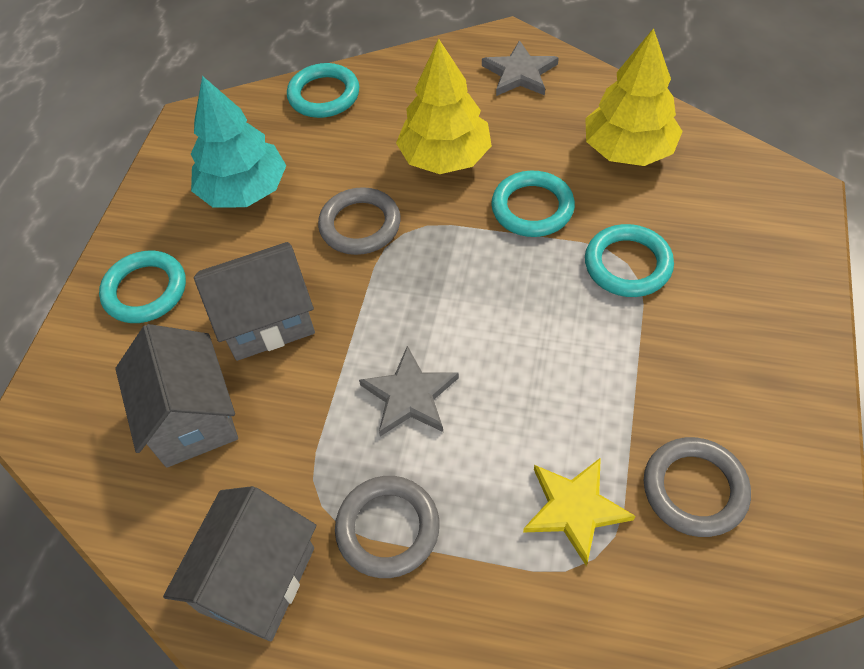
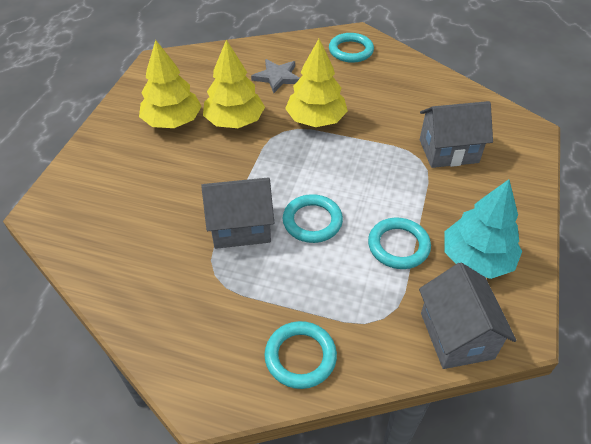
grey ring: [318,187,401,255] [335,476,440,578] [644,437,751,537] = 3 -> none = 0
grey star: [359,346,459,436] [482,40,559,96] = 2 -> [251,59,300,93] = 1
yellow star: [523,458,635,566] = 1 -> none = 0
yellow tree: [396,39,492,174] [585,28,683,166] = 2 -> [139,40,202,128] [203,40,265,128] [285,39,348,127] = 3

